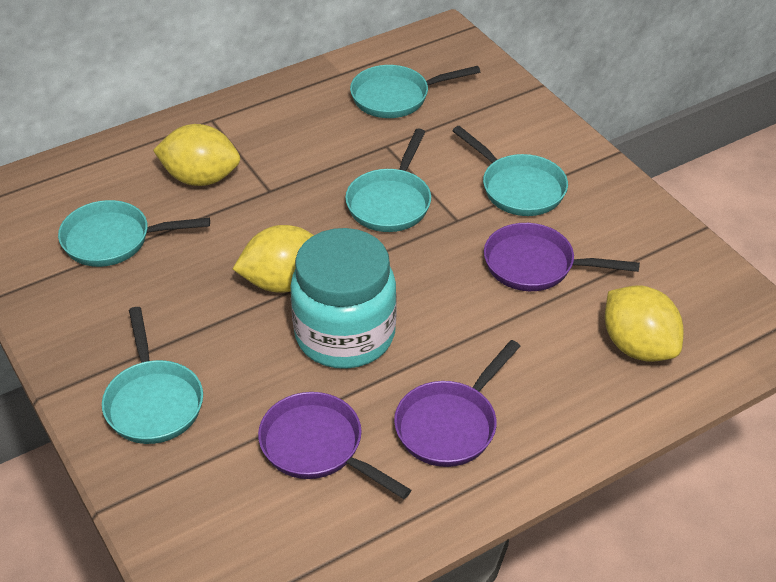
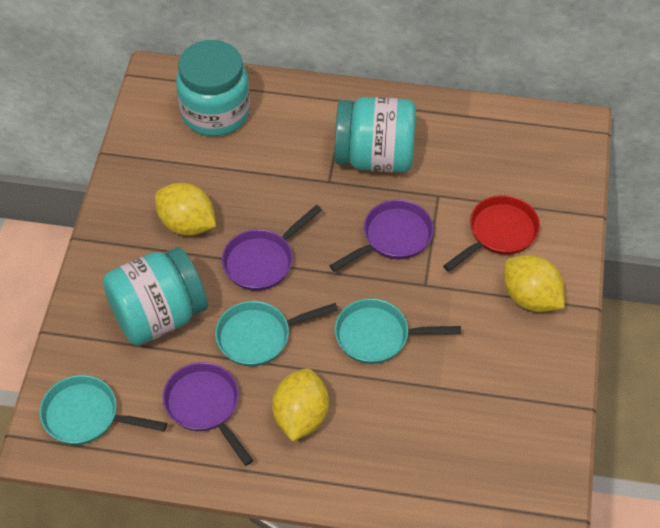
red pan: none = 0 -> [443,195,540,271] = 1
turquoise jar: [290,228,397,369] = 1 -> [103,247,208,345] [176,40,250,136] [334,97,416,173] = 3
turquoise pan: [58,200,210,267] [102,307,203,444] [345,129,431,232] [350,65,480,118] [452,126,568,216] = 5 -> [39,375,167,445] [215,301,338,367] [335,299,461,364] = 3

